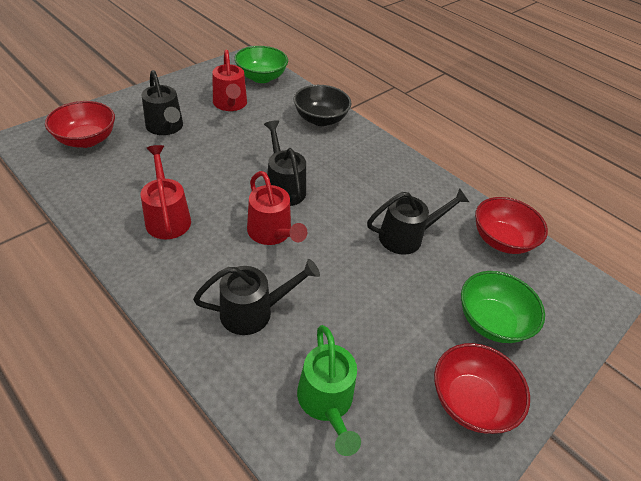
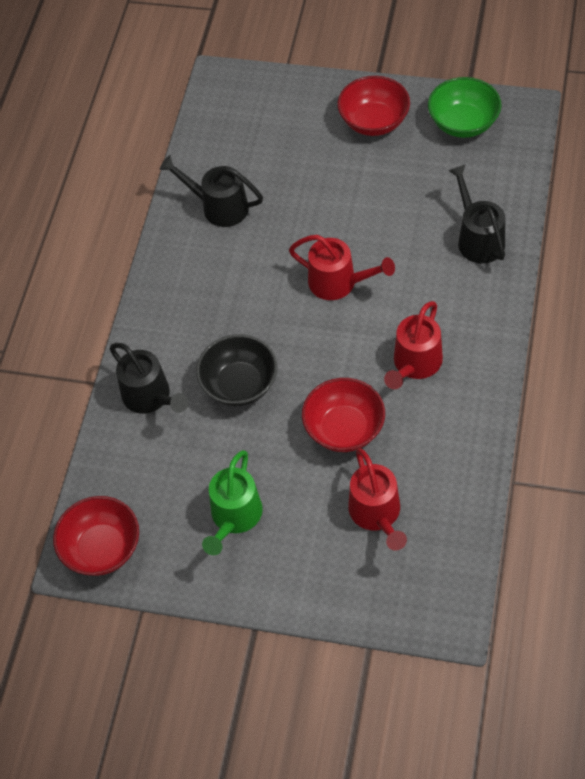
black watering can: [142,70,183,135] [193,259,320,335] [264,120,306,206] [367,188,469,255] = 4 -> [110,343,188,414] [159,155,263,227] [448,165,505,263] = 3
green bowl: [235,46,288,83] [461,271,545,343] = 2 -> [428,77,502,138] = 1

